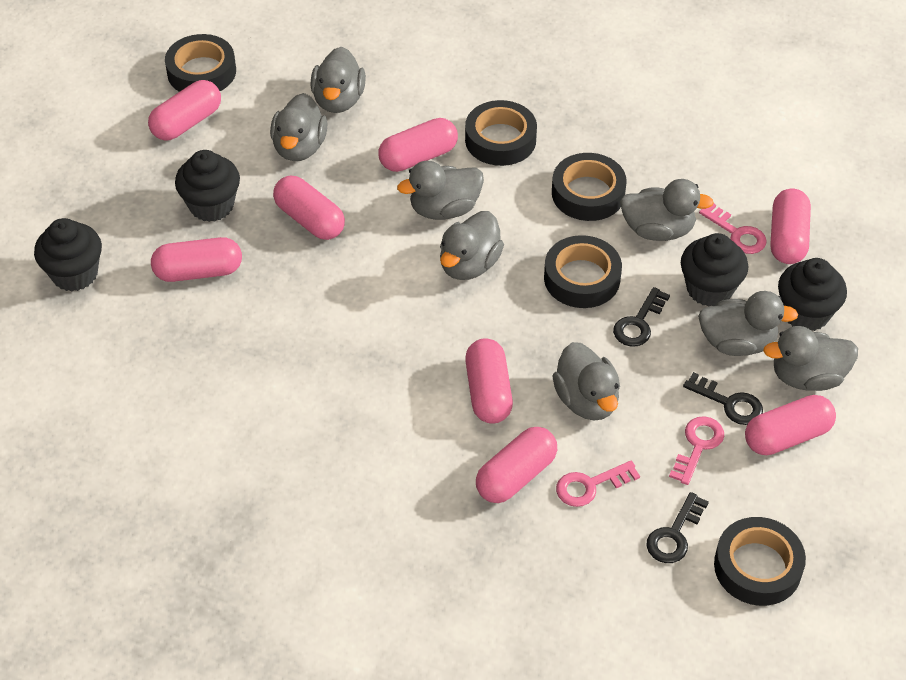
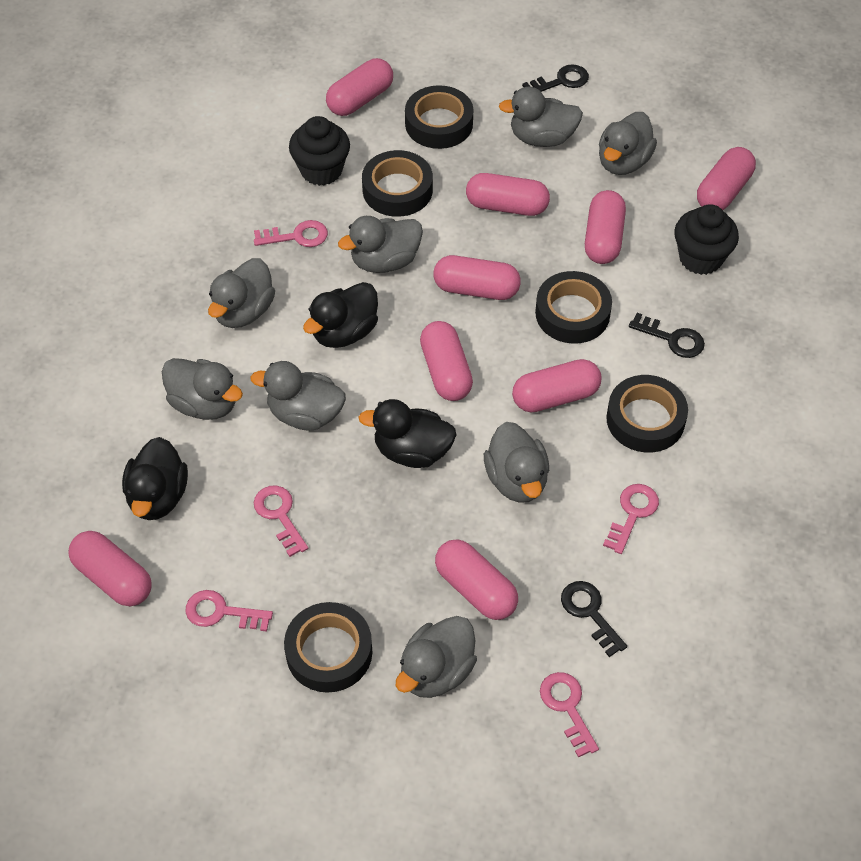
black cupcake: [34,218,102,291] [175,150,240,222] [681,233,748,307] [778,258,847,331] = 4 -> [289,116,350,186] [674,204,739,275] = 2
black duck: none = 0 -> [122,437,188,520] [303,282,378,348] [359,399,457,468] = 3
pink capsule: [148,80,221,141] [151,237,242,282] [273,176,345,240] [378,118,458,172] [465,338,513,424] [476,427,557,503] [745,395,836,455] [771,189,811,264] = 8 -> [68,531,152,606] [326,58,393,116] [420,321,473,401] [433,255,521,300] [435,539,518,620] [466,173,550,216] [512,359,602,412] [585,190,626,264] [697,147,756,210] = 9
pink key: [556,460,640,507] [669,416,724,485] [699,203,767,254] = 3 -> [186,590,273,632] [254,220,328,247] [254,485,308,557] [540,672,599,758] [603,484,659,554] = 5

